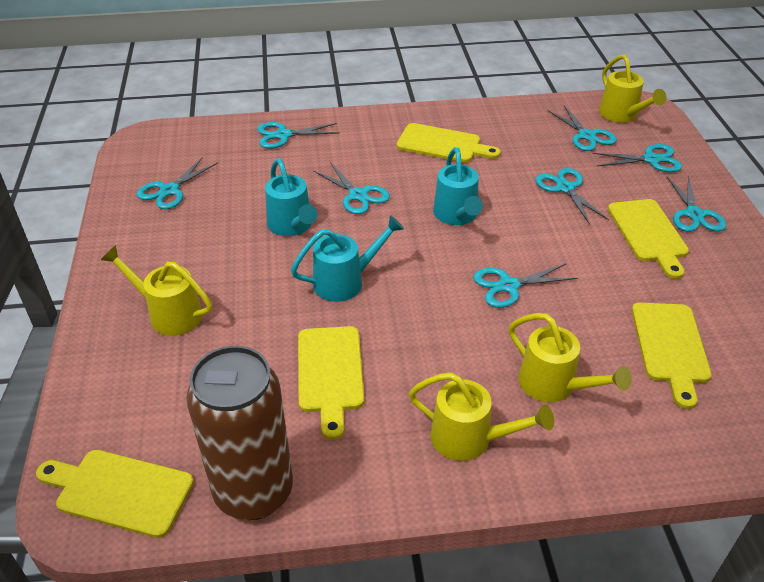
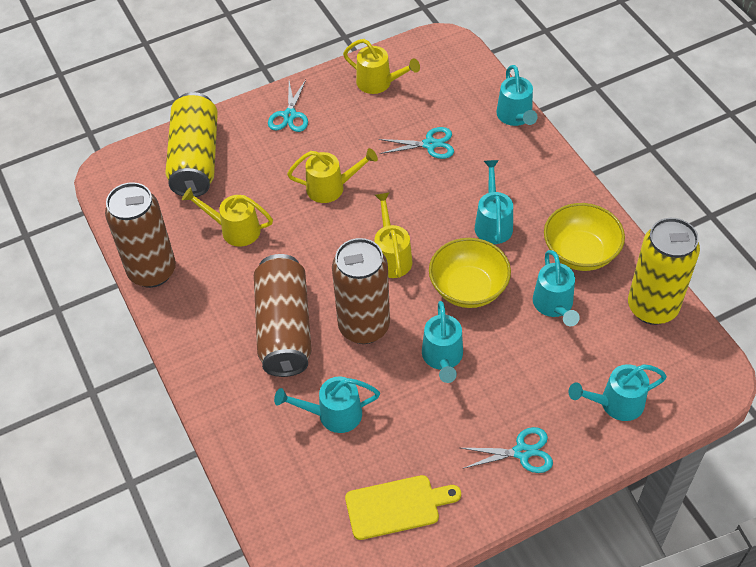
brown can: [186,346,293,520] = 1 -> [105,182,176,288] [254,254,312,377] [332,238,390,344] = 3
turquoise scissors: [137,157,218,209] [257,122,340,149] [314,162,390,214] [473,263,578,308] [535,168,609,225] [548,106,617,151] [592,144,682,172] [667,175,726,232] = 8 -> [268,80,308,132] [379,127,454,159] [461,427,553,473] = 3
turquoise watering can: [265,158,318,236] [291,215,404,302] [433,147,483,225] = 3 -> [274,377,380,433] [422,301,463,383] [475,160,513,244] [496,65,538,126] [533,250,580,326] [569,364,667,421] = 6
yellow bowl: none = 0 -> [429,238,511,308] [544,203,625,271] = 2
yellow can: none = 0 -> [165,92,218,197] [628,218,700,325] = 2
yellow cutting board: [36,450,194,538] [298,326,364,440] [396,123,501,163] [608,199,689,279] [632,303,712,409] = 5 -> [345,475,461,540] = 1

